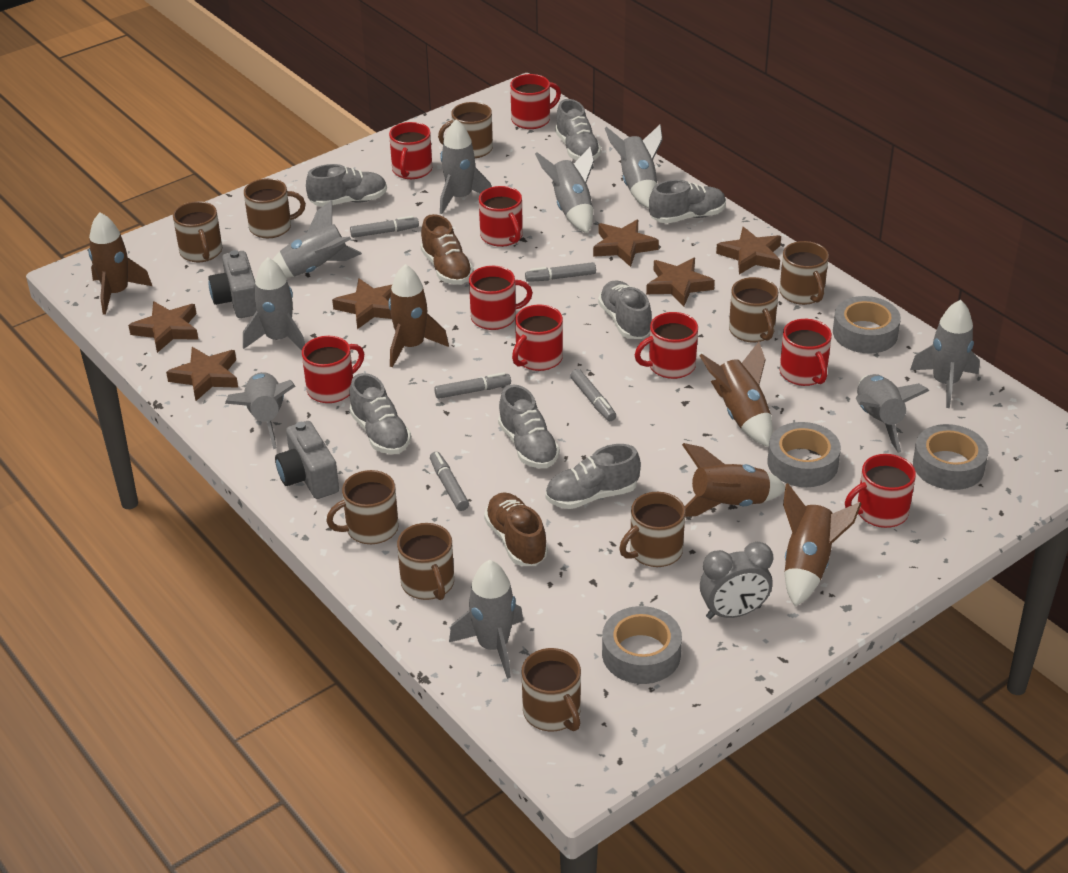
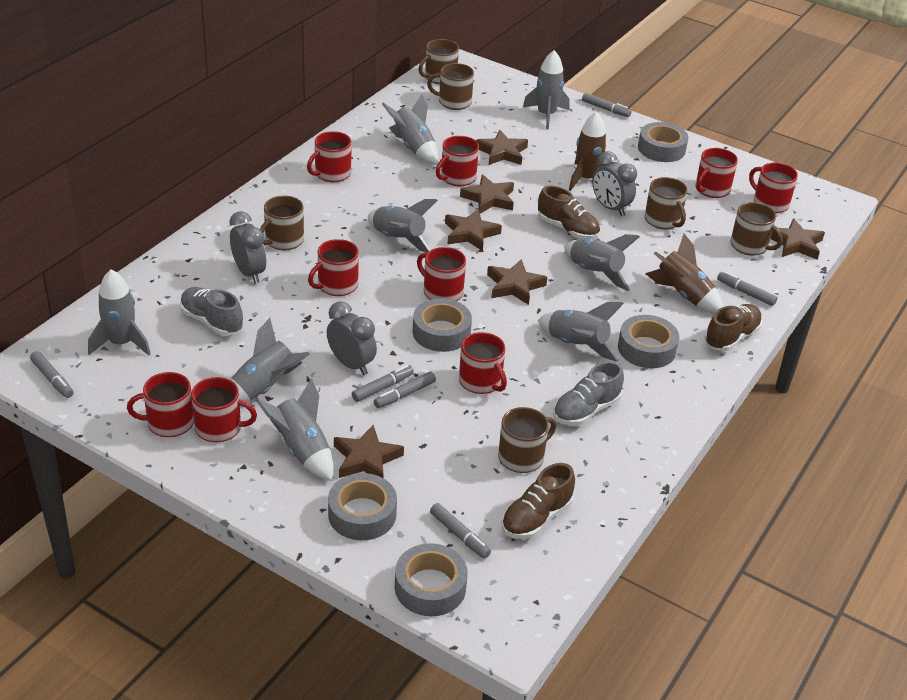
brown mug: [173,201,222,262] [244,178,306,238] [326,470,399,544] [397,523,454,600] [438,102,493,158] [522,648,581,731] [619,492,685,567] [729,277,779,343] [780,241,829,305] = 9 -> [260,196,304,250] [418,39,459,84] [427,63,474,110] [498,407,556,473] [645,177,688,230] [731,202,783,256] = 6
brown rocket: [88,213,152,315] [388,264,449,368] [682,443,785,517] [700,342,773,447] [783,483,862,606] = 5 -> [569,112,606,191] [645,234,723,313] = 2
brown shoe: [421,214,474,285] [484,492,548,566] = 2 -> [502,463,575,539] [538,186,600,239] [705,304,762,351] = 3
grey camera: [208,250,257,318] [275,421,339,499] = 2 -> none = 0
grey clock: [700,542,773,619] = 1 -> [230,211,267,283] [327,301,377,375] [592,151,637,216] = 3
grey marker: [350,216,419,238] [430,452,469,511] [434,372,511,399] [525,262,596,282] [570,369,616,421] = 5 -> [30,351,73,398] [352,365,414,402] [374,372,436,408] [430,503,491,559] [582,93,631,117] [717,271,777,306] = 6
grey rocket: [225,372,296,449] [243,257,305,350] [272,200,362,278] [440,119,491,214] [449,560,524,679] [535,147,594,233] [605,125,663,208] [856,374,929,453] [910,300,979,408] = 9 -> [88,269,151,356] [230,318,310,402] [256,378,334,481] [368,199,438,253] [382,95,438,165] [523,50,570,130] [538,302,624,362] [564,234,640,291] = 8
grey shoe: [306,164,387,207] [349,373,411,454] [498,384,560,468] [545,444,641,509] [555,99,601,160] [598,280,652,339] [649,180,726,224] = 7 -> [180,287,243,336] [553,361,624,426] = 2
grey tape: [602,606,682,684] [768,422,841,487] [833,296,901,353] [913,424,989,490] = 4 -> [328,473,397,540] [395,543,468,616] [413,298,472,352] [618,315,679,368] [638,122,688,162] = 5

